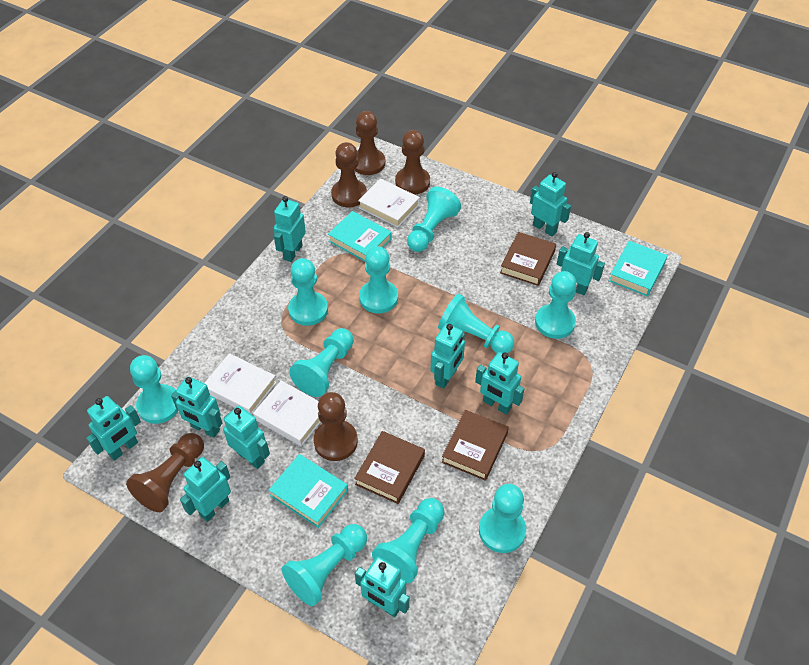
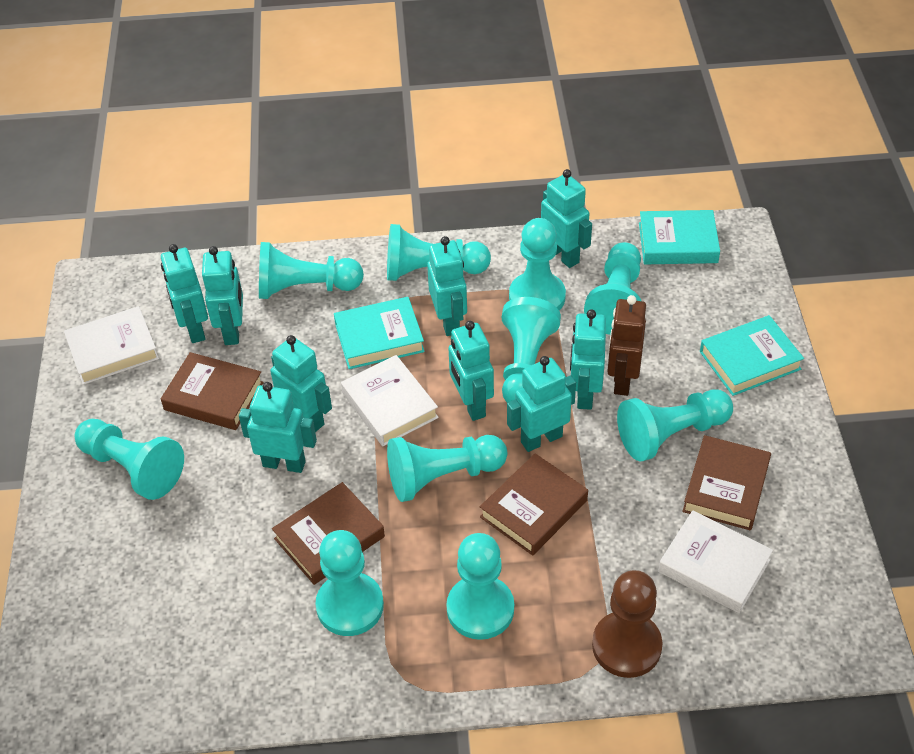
brown book: [354,431,425,504] [442,410,509,481] [500,232,556,286] = 3 -> [161,352,264,430] [272,482,385,585] [480,453,588,555] [682,435,771,530] = 4
brown pawn: [126,433,204,512] [313,392,358,461] [331,142,367,207] [354,111,385,175] [395,130,430,195] = 5 -> [592,570,663,678] = 1
brown robot: none = 0 -> [607,295,646,396] = 1
turquoise robot: [86,396,141,461] [171,376,222,438] [180,457,231,522] [223,406,270,469] [273,196,306,262] [355,556,410,617] [430,324,465,389] [475,352,525,415] [530,172,571,236] [557,232,605,295] = 10 -> [161,244,208,343] [202,246,243,345] [239,382,317,473] [270,335,332,432] [427,236,467,336] [448,321,494,421] [507,356,576,452] [541,169,592,268] [570,309,606,410] = 9

